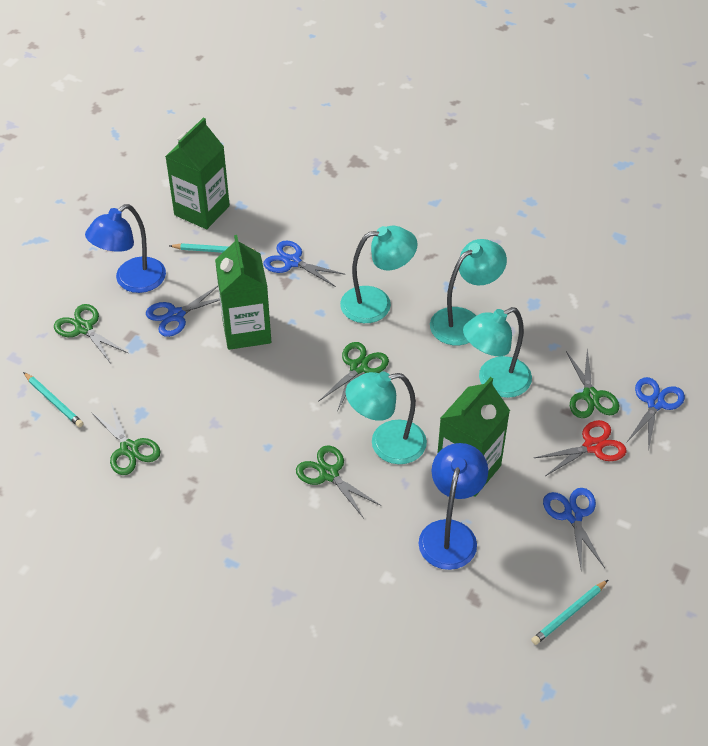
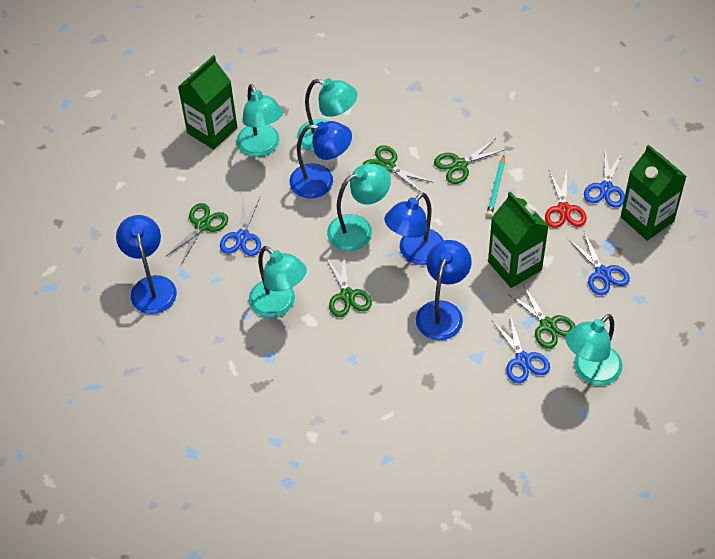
blue lamp: [85,204,166,293] [419,443,488,570] = 2 -> [116,215,177,314] [289,121,352,198] [384,193,444,265] [416,240,472,340] = 4
turquoise lamp: [340,226,417,323] [345,372,427,464] [430,239,507,345] [463,307,532,398] = 4 -> [237,84,283,157] [249,246,307,318] [297,79,357,152] [327,164,391,251] [566,314,623,385] = 5
turquoise pencil: [23,372,83,427] [169,243,255,253] [531,580,608,645] = 3 -> [487,155,505,217] = 1

